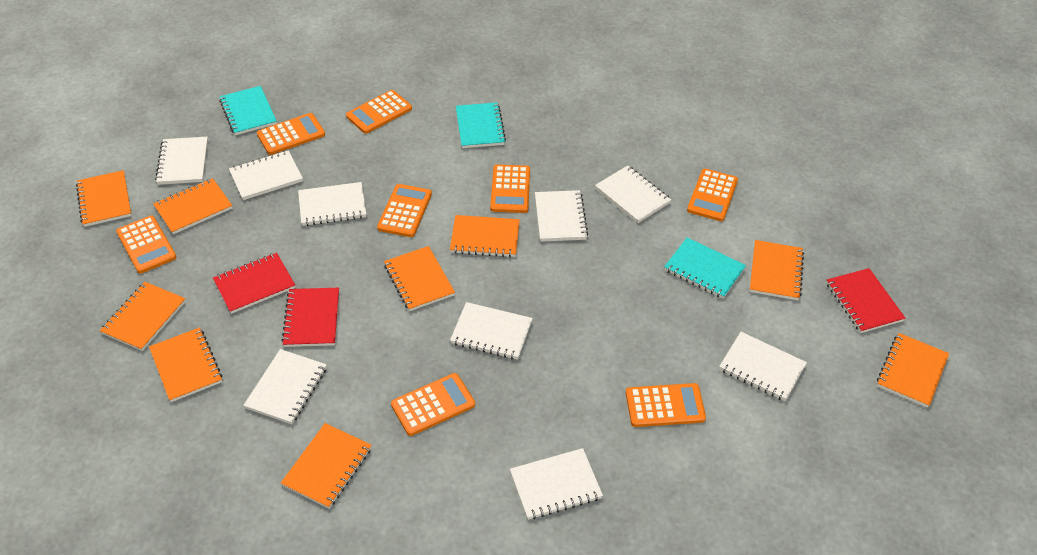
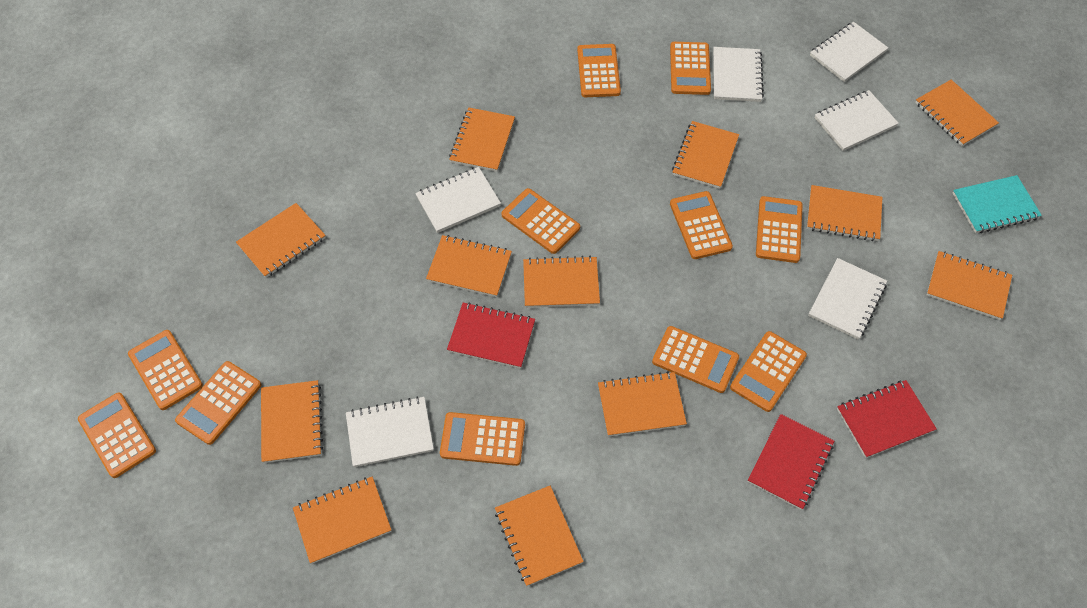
orange calculator: [116,216,176,274] [257,113,325,155] [346,90,412,134] [377,184,432,237] [391,373,475,436] [490,165,530,213] [626,383,706,427] [687,169,738,221] = 8 -> [78,392,156,478] [128,330,203,410] [175,361,262,445] [440,412,525,466] [501,188,580,254] [577,44,621,97] [652,326,739,393] [670,42,711,95] [670,191,733,259] [730,331,807,412] [756,196,803,263] = 11
orange notebook: [76,170,132,227] [100,282,186,351] [149,327,222,402] [153,178,232,234] [281,423,372,509] [384,246,455,311] [450,215,520,257] [750,240,804,300] [877,333,949,408] = 9 -> [236,203,326,278] [261,380,323,463] [293,477,391,564] [426,235,512,297] [449,107,515,172] [495,486,584,586] [523,256,600,308] [598,371,687,437] [672,121,739,189] [807,185,883,241] [915,80,999,146] [927,251,1012,320] = 12
turquoise notebook: [219,86,277,135] [456,102,506,148] [664,237,746,299] = 3 -> [952,175,1042,233] = 1
white notebook: [155,137,208,185] [229,150,303,200] [243,349,327,424] [298,182,366,226] [450,302,533,360] [510,448,603,520] [535,190,588,242] [595,166,671,223] [719,332,807,401] = 9 -> [346,396,434,467] [415,167,501,233] [713,47,764,102] [808,258,887,339] [810,22,888,82] [815,90,899,151] = 6

